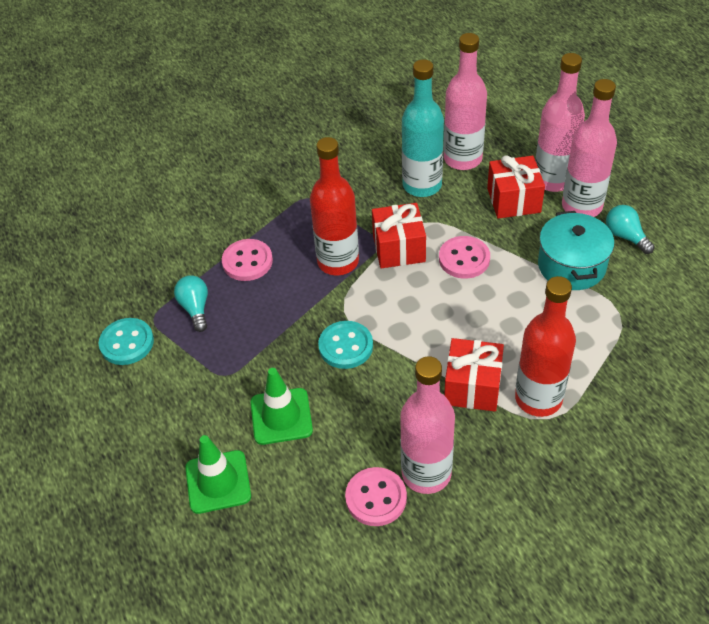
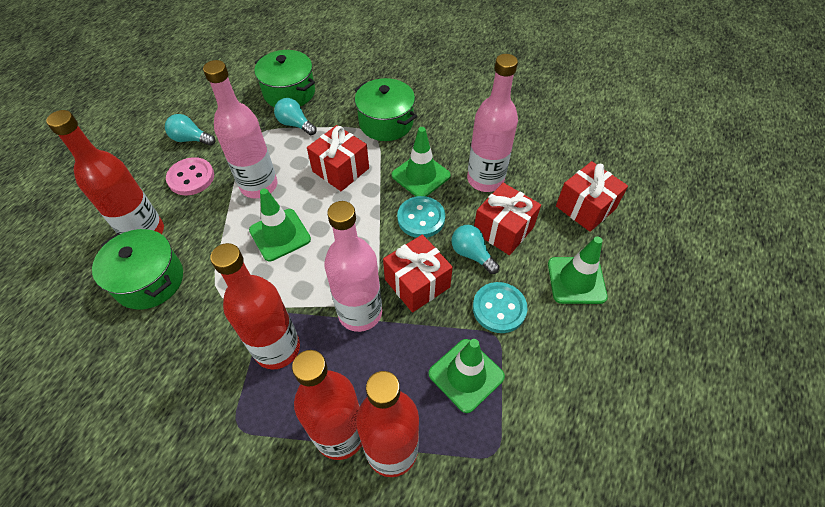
green pot: none = 0 -> [92,229,183,309] [254,50,315,107] [354,78,417,141] = 3
green traffic cone: [185,435,251,514] [250,368,313,445] = 2 -> [249,188,311,261] [392,127,451,197] [429,339,505,413] [548,236,608,304] = 4
pink bottle: [400,356,455,494] [444,33,487,170] [535,53,585,192] [562,79,617,217] = 4 -> [203,60,277,199] [324,201,382,332] [467,54,518,192] = 3
pink button: [222,239,273,281] [345,467,407,526] [439,236,490,279] = 3 -> [166,157,214,195] = 1
red bottle: [310,137,359,275] [515,276,576,417] = 2 -> [46,110,164,234] [210,243,300,370] [292,350,362,460] [356,371,419,477] = 4
red gift: [372,203,426,268] [444,338,504,411] [487,155,545,219] = 3 -> [307,125,369,191] [383,234,453,312] [474,183,541,255] [556,161,628,232] = 4
turquoise bottle: [402,59,444,197] = 1 -> none = 0
turquoise light bulb: [174,275,208,332] [606,205,655,254] = 2 -> [165,114,215,146] [274,98,317,135] [451,225,500,274] = 3
turquoise pot: [538,211,614,290] = 1 -> none = 0

